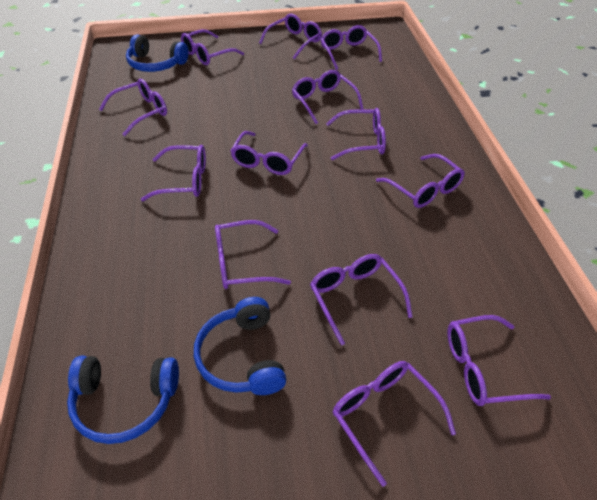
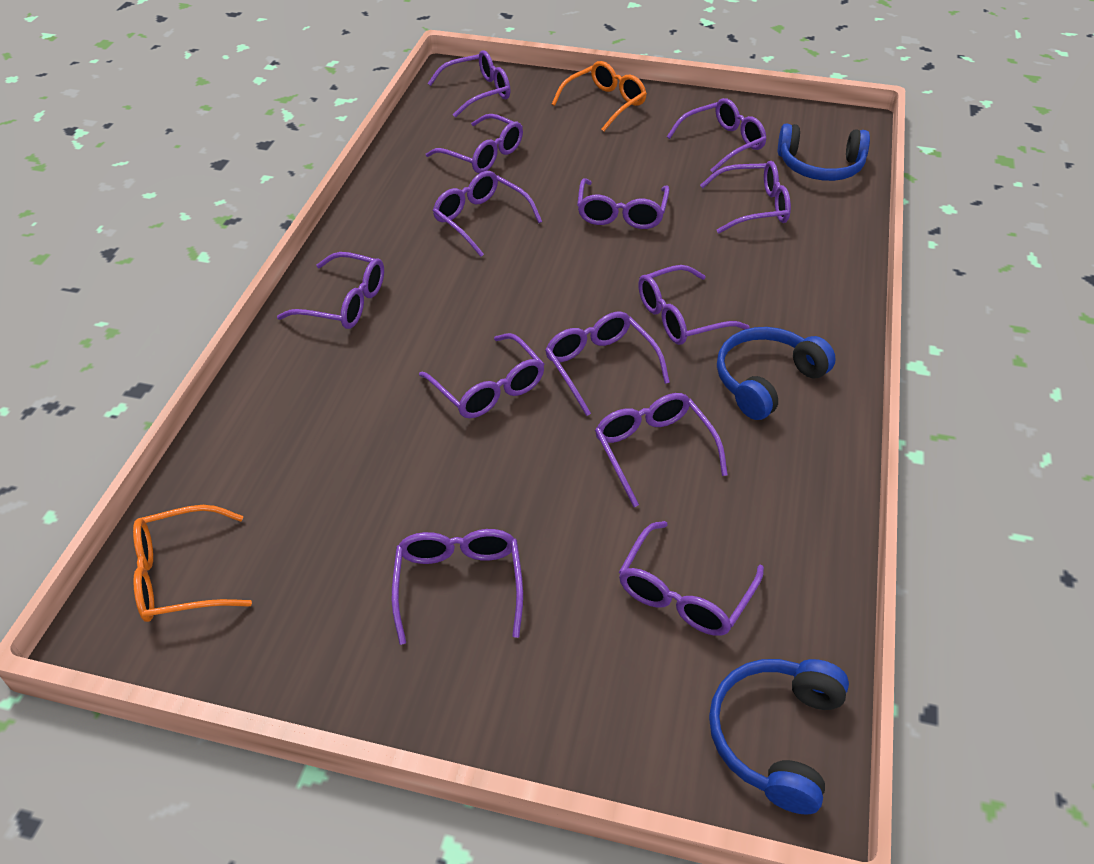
orange glasses: none = 0 -> [133,505,252,622] [552,61,647,131] = 2

